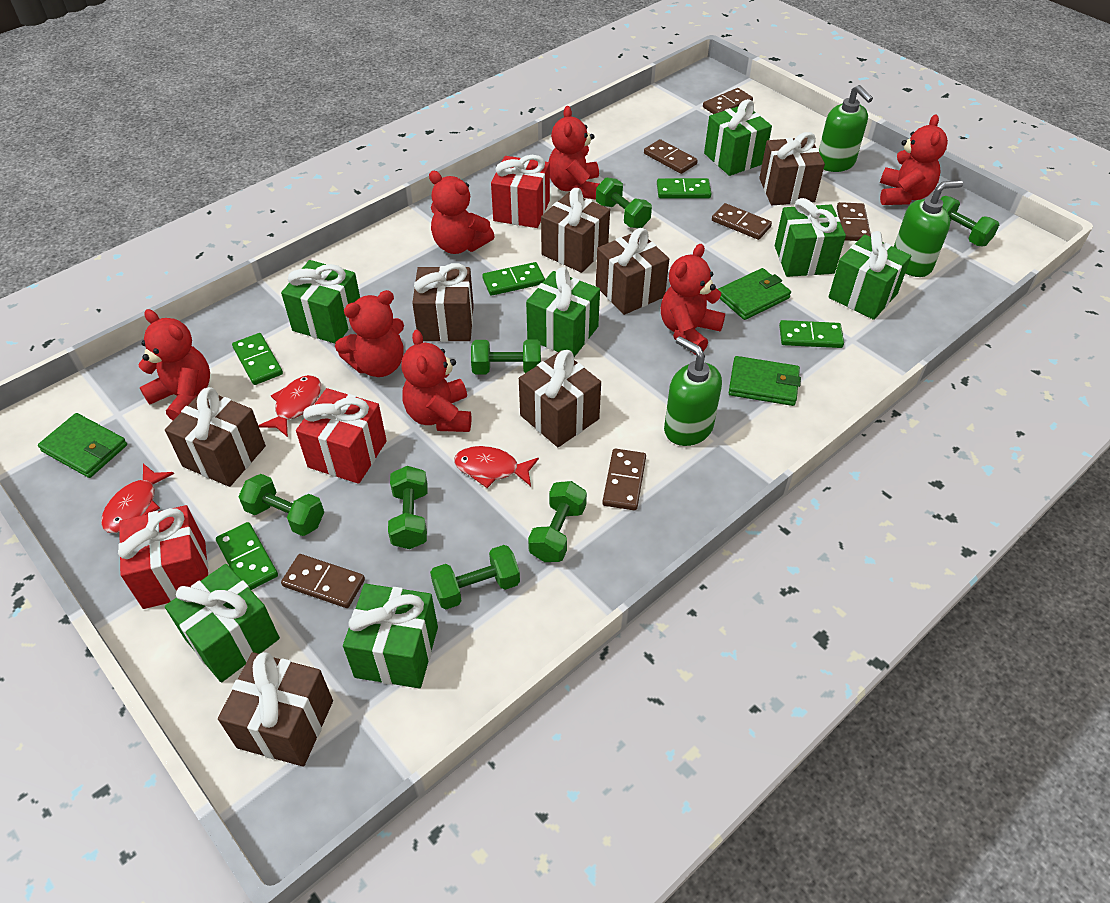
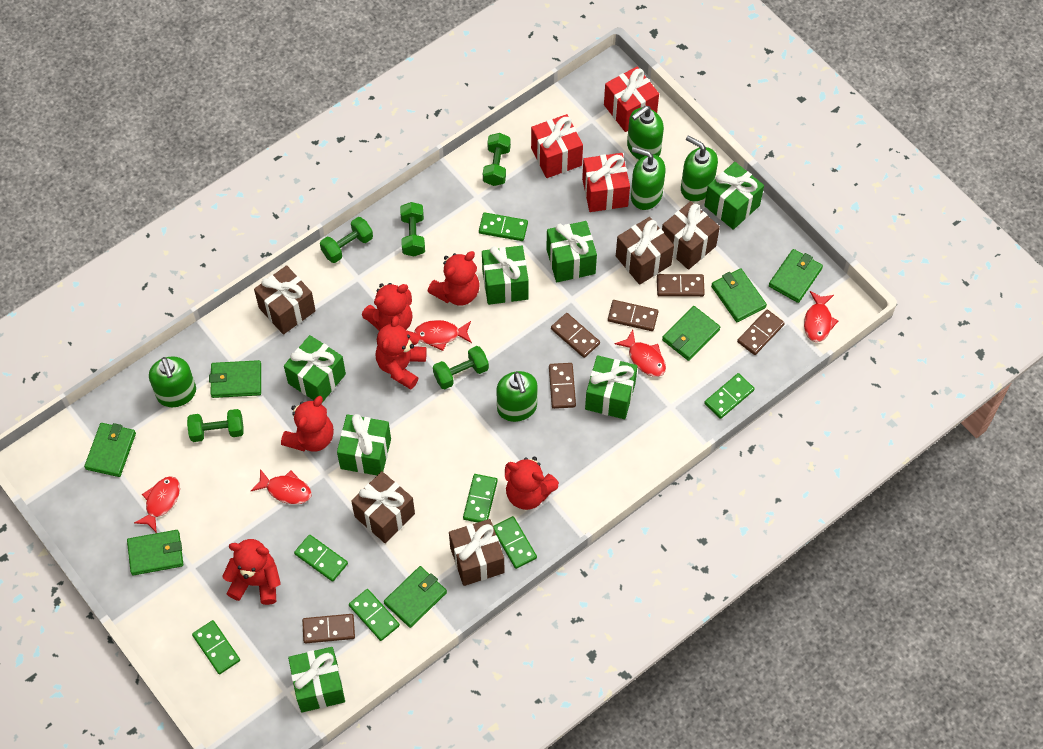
brown gift: [165,387,266,487] [218,652,333,767] [412,263,474,342] [519,350,601,447] [541,188,610,273] [596,228,669,315] [759,132,825,205] = 7 -> [254,265,316,335] [351,471,415,543] [449,519,505,586] [616,217,674,285] [662,201,720,270] = 5
green domino: [216,522,278,590] [232,333,283,385] [482,262,545,296] [657,178,711,198] [779,320,844,348] = 5 -> [192,620,240,674] [294,535,348,582] [349,589,400,641] [463,474,498,523] [479,212,528,241] [493,516,537,569] [704,373,755,419] = 7
green dumbbell: [238,474,324,536] [388,466,428,549] [430,545,520,609] [471,339,541,375] [528,481,587,562] [596,177,652,228] [941,196,999,246] = 7 -> [187,409,244,442] [320,217,373,263] [400,202,425,256] [433,346,489,389] [483,133,511,186] = 5
green soap dispenser: [664,336,722,446] [819,85,873,172] [894,180,963,277] = 3 -> [149,357,196,407] [496,371,538,422] [627,106,664,159] [631,147,666,210] [681,136,718,201] = 5
green wallet: [38,413,127,478] [718,268,791,320] [729,356,801,406] = 3 -> [84,423,136,477] [127,530,183,575] [209,360,261,398] [384,566,447,628] [662,306,720,361] [711,268,767,322] [769,249,823,303] = 7
red fish: [101,464,174,533] [258,375,321,437] [454,446,539,488] = 3 -> [134,476,180,533] [251,469,312,504] [414,320,472,351] [615,330,666,377] [804,291,838,342] = 5
red teddy bear: [138,309,210,420] [335,290,404,377] [401,330,471,432] [429,171,495,254] [549,106,599,199] [661,244,725,355] [880,115,948,205] = 7 -> [222,539,281,605] [281,396,334,452] [362,283,412,330] [375,316,427,389] [427,251,480,306] [505,457,559,510] = 6

